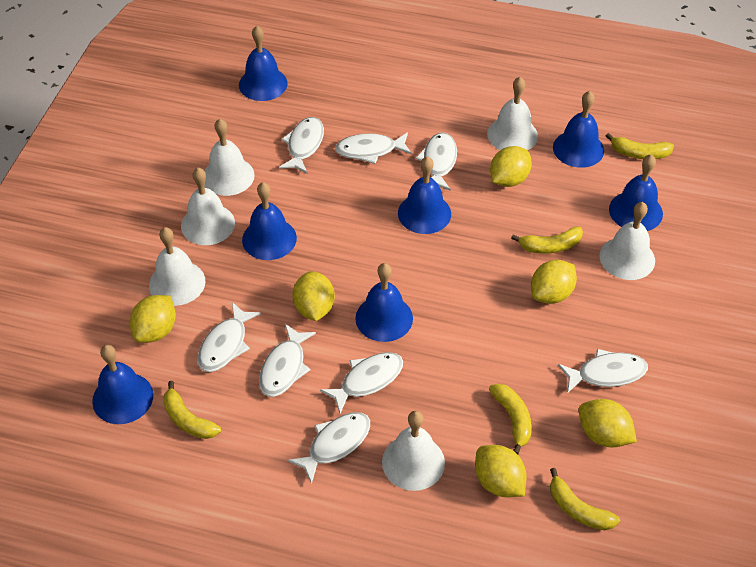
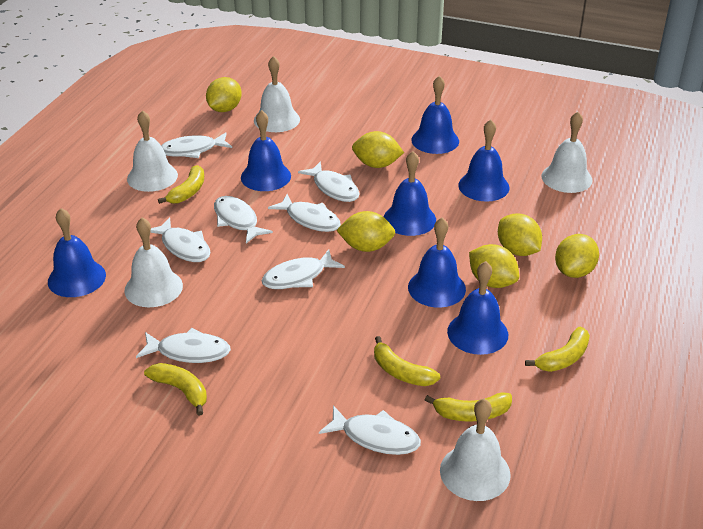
white bell: [149,227,205,306] [181,168,235,245] [204,119,255,196] [382,411,445,491] [487,77,538,150] [600,202,655,280] = 6 -> [124,217,183,307] [127,110,178,192] [254,56,300,132] [440,399,511,501] [541,112,592,193] = 5

